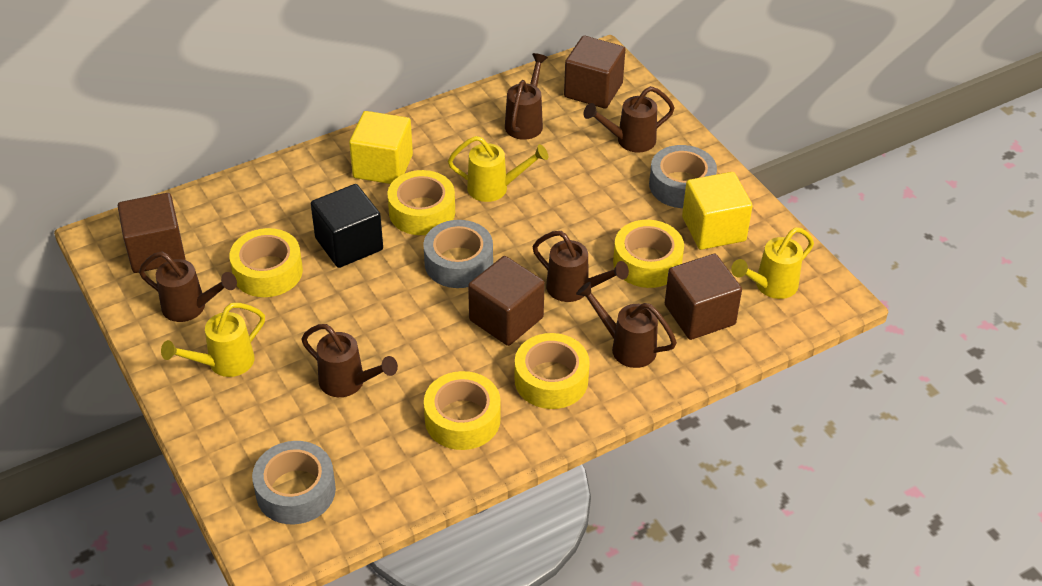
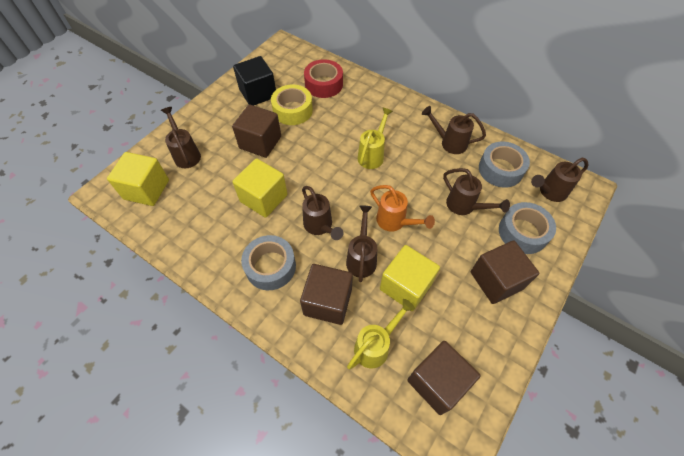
orange watering can: none = 0 -> [370,185,435,232] = 1
red tape: none = 0 -> [304,59,343,98] = 1
yellow cube: [349,111,413,184] [682,172,753,250] = 2 -> [107,152,169,206] [232,158,288,218] [380,245,440,311] = 3
yellow tape: [229,228,303,297] [388,170,455,235] [424,371,501,450] [515,333,590,409] [613,220,684,288] = 5 -> [271,84,313,125] = 1
yellow watering can: [161,303,265,377] [448,136,548,202] [731,227,814,299] = 3 -> [347,299,415,370] [357,107,393,169] = 2

